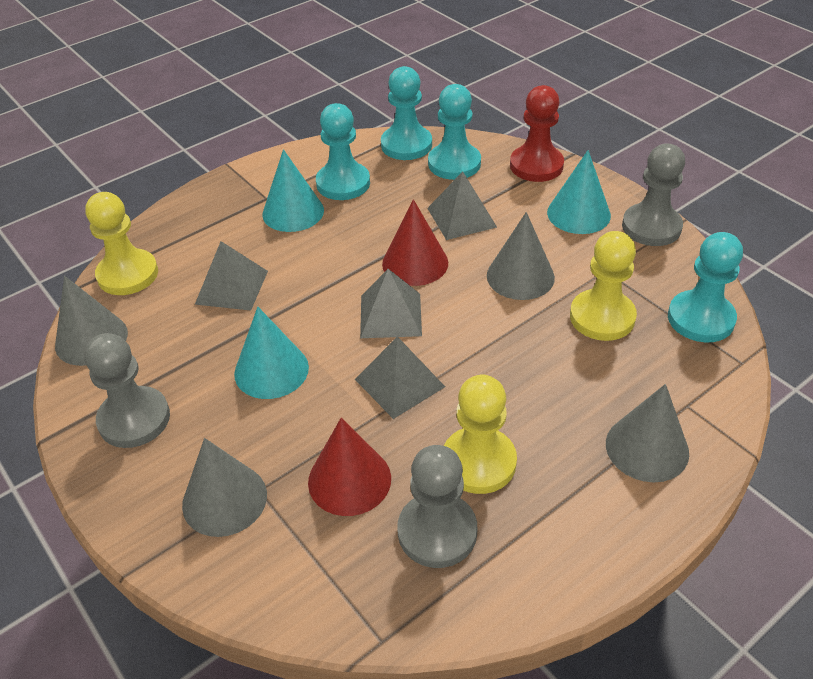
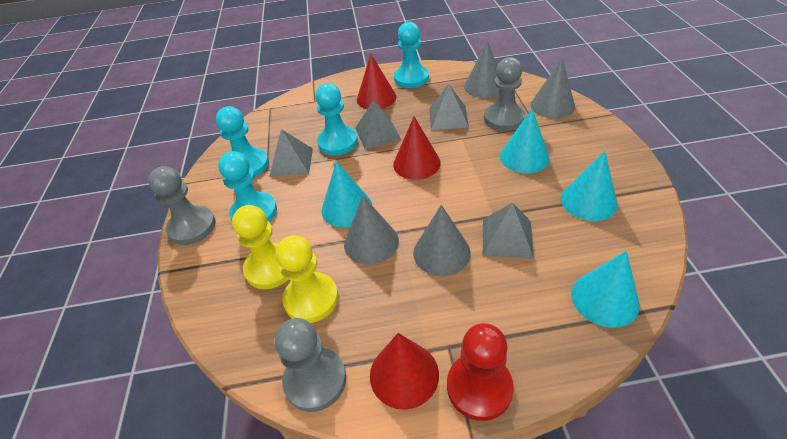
red cone: [308,418,391,516] [382,199,448,286] = 2 -> [357,54,396,109] [370,333,439,410] [393,116,441,180] = 3
turquoise cone: [234,307,309,399] [262,149,324,232] [547,150,611,234] = 3 -> [321,161,372,227] [500,109,549,173] [561,151,618,221] [571,251,640,328] = 4
yellow pawn: [85,192,158,295] [444,375,517,494] [570,231,637,341] = 3 -> [232,205,288,289] [276,235,338,323] = 2

